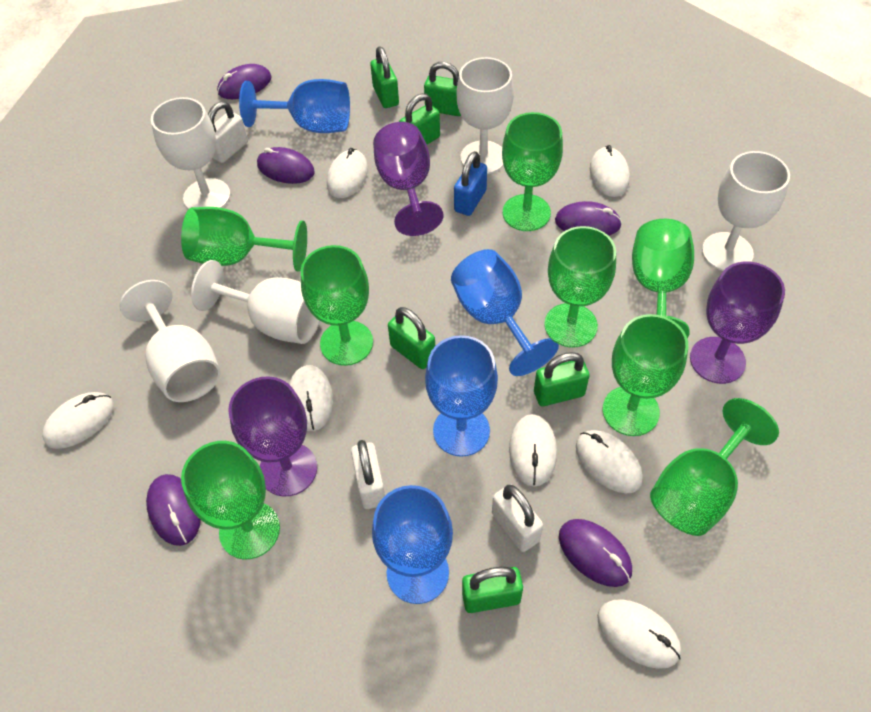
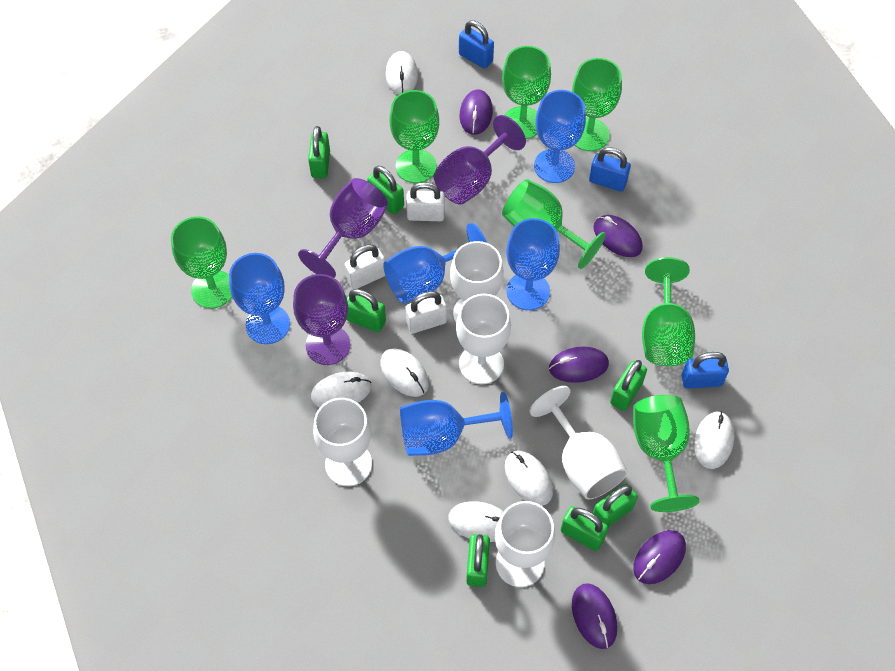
blue goblet: [239,79,350,133] [372,485,453,604] [425,335,498,457] [451,249,559,376] = 4 -> [229,253,290,344] [383,223,487,304] [400,392,513,456] [506,218,560,310] [534,90,586,183] = 5
blue padlock: [454,151,487,216] = 1 -> [459,21,494,69] [589,147,631,192] [681,352,729,389] = 3
green goblet: [181,207,307,272] [181,441,280,560] [301,245,373,366] [502,112,563,231] [544,226,616,348] [602,314,688,436] [632,219,694,338] [650,398,779,536] = 8 -> [171,216,232,308] [390,90,439,183] [502,46,551,139] [502,179,606,269] [572,58,622,151] [633,395,699,512] [642,257,695,366] = 7
green padlock: [370,46,399,108] [388,307,435,369] [399,93,440,144] [424,62,461,116] [462,567,523,613] [534,352,590,406] = 6 -> [308,126,330,178] [346,289,386,332] [367,166,404,214] [466,534,490,587] [561,506,608,551] [593,483,638,527] [610,360,647,411] = 7
white mouse: [42,392,114,449] [289,365,333,431] [327,148,368,198] [509,414,557,487] [576,430,643,493] [590,145,630,197] [597,599,681,669] = 7 -> [311,372,371,407] [381,348,429,397] [386,51,418,95] [448,501,504,542] [505,451,553,506] [694,411,735,469] = 6

